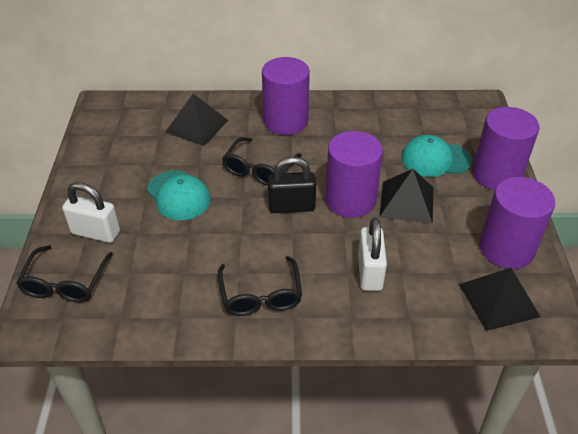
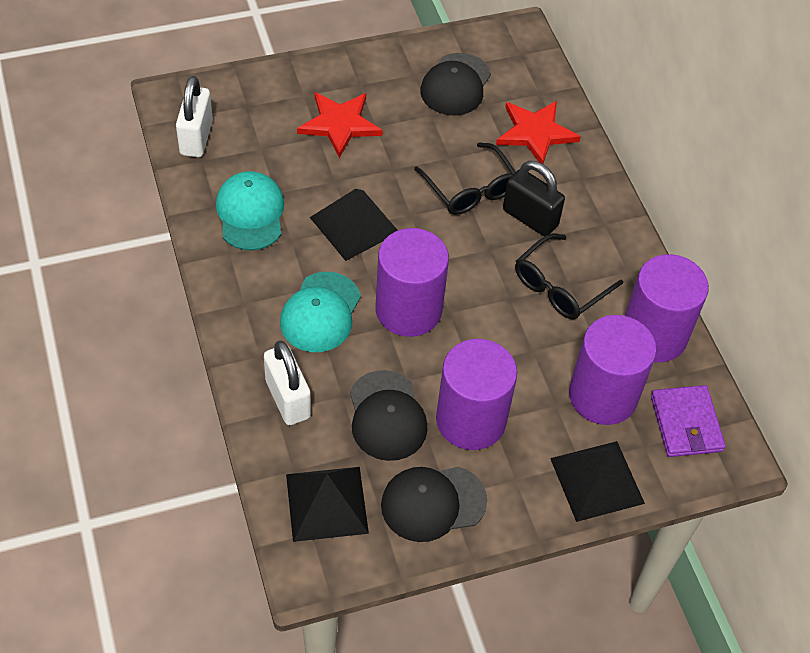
black cap: none = 0 -> [350,370,428,461] [381,467,487,542] [420,53,491,116] = 3
black glasses: [16,245,113,302] [218,256,302,316] [222,137,302,186] = 3 -> [414,142,515,215] [515,234,623,319] = 2
purple wallet: none = 0 -> [651,385,726,457] = 1
red star: none = 0 -> [297,92,383,158] [496,101,581,164] = 2

